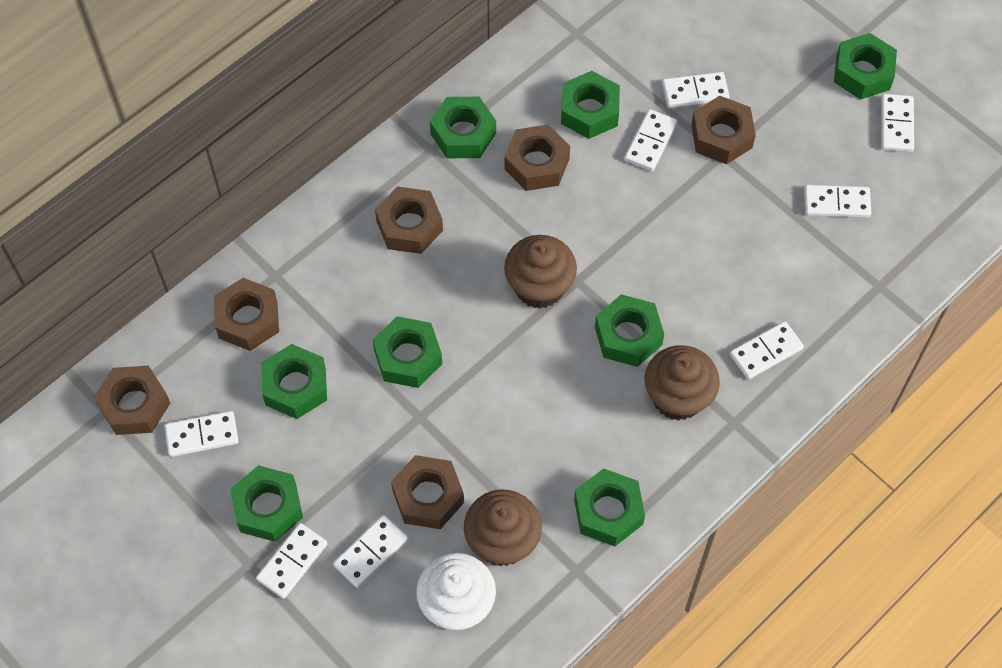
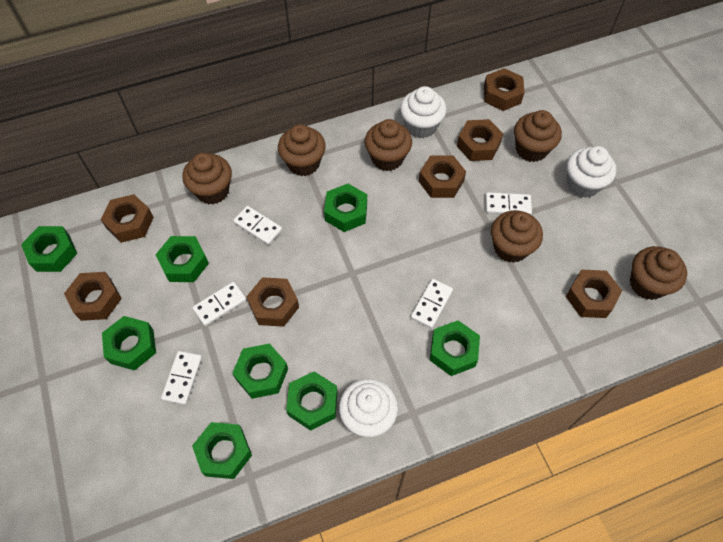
brown cupcake: [464,489,542,566] [504,235,577,309] [644,345,720,421] = 3 -> [182,153,232,204] [278,124,326,176] [365,119,412,171] [491,210,543,263] [514,110,562,162] [630,246,687,300] = 6
brown nut: [94,366,170,435] [214,278,279,351] [375,186,443,254] [391,455,464,529] [504,125,570,191] [691,96,756,164] = 6 -> [64,272,122,321] [100,194,154,243] [246,277,299,327] [419,155,466,198] [457,119,503,161] [484,68,524,111] [566,269,622,318] = 7
white cupcake: [416,553,496,630] = 1 -> [339,379,398,437] [400,86,447,138] [567,146,616,198] = 3
white domino: [165,411,238,457] [256,523,328,599] [333,515,408,588] [624,109,677,171] [662,72,730,108] [730,321,804,379] [804,185,871,218] [881,94,914,152] = 8 -> [161,351,202,405] [192,282,246,326] [233,206,282,245] [411,279,453,329] [485,192,532,215] = 5

